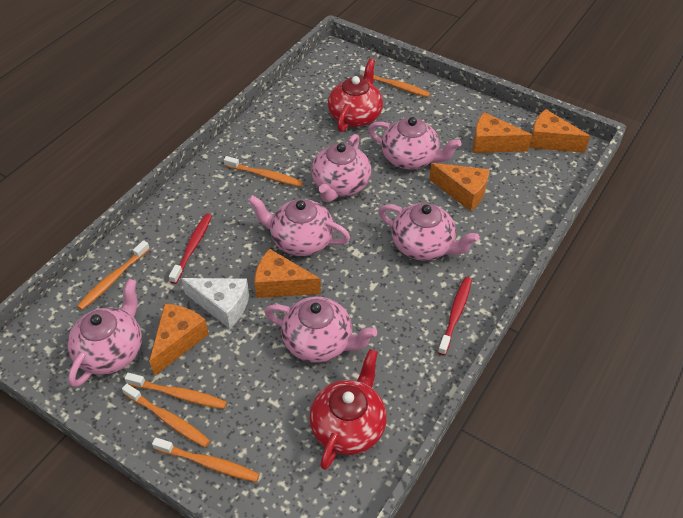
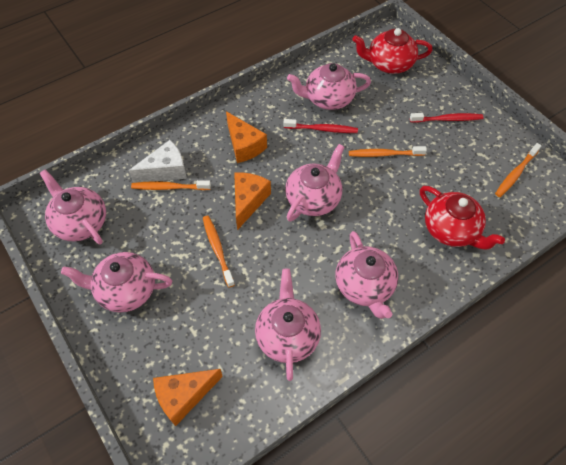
orange cheese: [149,303,209,376] [254,249,321,298] [429,163,490,211] [473,112,532,153] [529,109,590,153] = 5 -> [153,369,223,426] [226,111,267,163] [234,172,271,230] = 3
orange toothbrush: [77,240,150,310] [122,384,210,448] [124,373,227,409] [152,437,260,482] [224,156,303,187] [360,67,430,97] = 6 -> [131,180,211,190] [203,216,235,288] [349,146,427,157] [495,143,542,197] = 4

